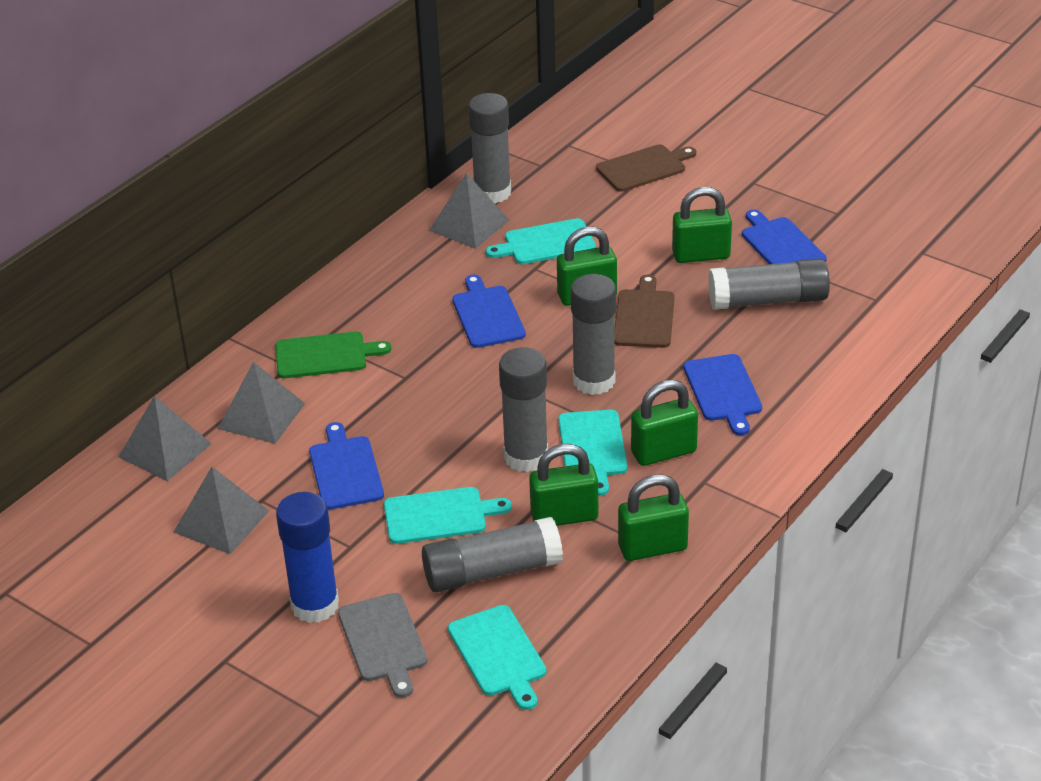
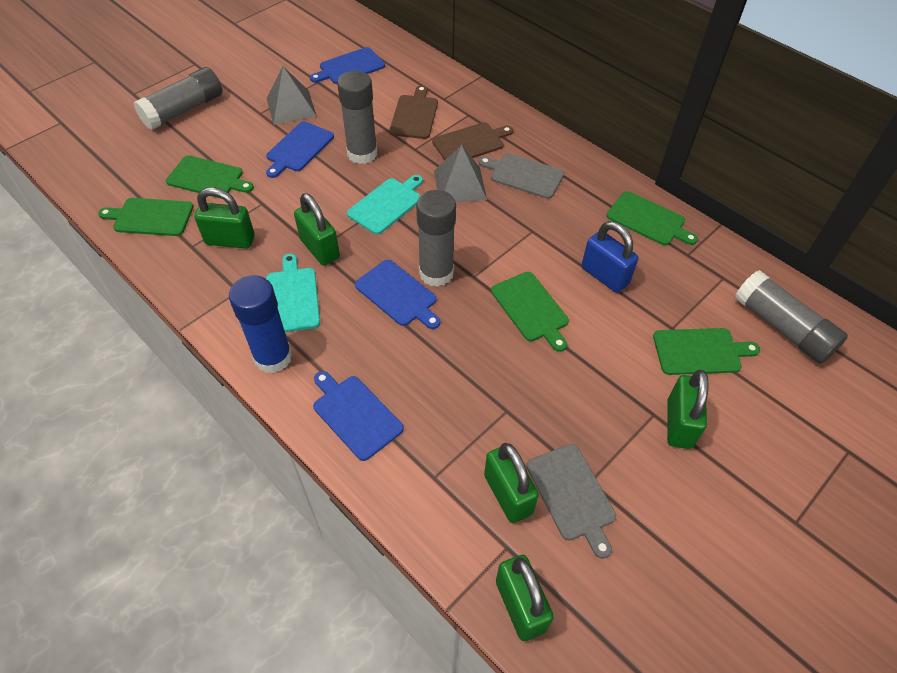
blue padlock: none = 0 -> [582,221,638,293] = 1
green cutting board: [275,331,391,378] = 1 -> [98,198,194,236] [166,155,254,198] [491,272,569,352] [606,191,698,245] [653,328,760,375] = 5
grey cutting board: [338,593,427,698] = 1 -> [478,153,564,199] [527,444,616,559] = 2
grey glue stick: [422,517,563,592] [468,93,511,204] [499,347,548,472] [570,274,616,395] [708,258,830,310] = 5 -> [134,67,222,130] [337,71,377,164] [416,190,456,287] [734,270,848,364] = 4
grey pyramid: [118,396,212,481] [173,467,269,554] [218,362,305,444] [429,173,509,249] = 4 -> [267,66,317,125] [434,144,487,202] = 2
turquoise cutting board: [384,487,512,544] [448,605,547,710] [486,218,596,264] [558,410,627,496] = 4 -> [266,254,320,332] [347,175,423,235] = 2

